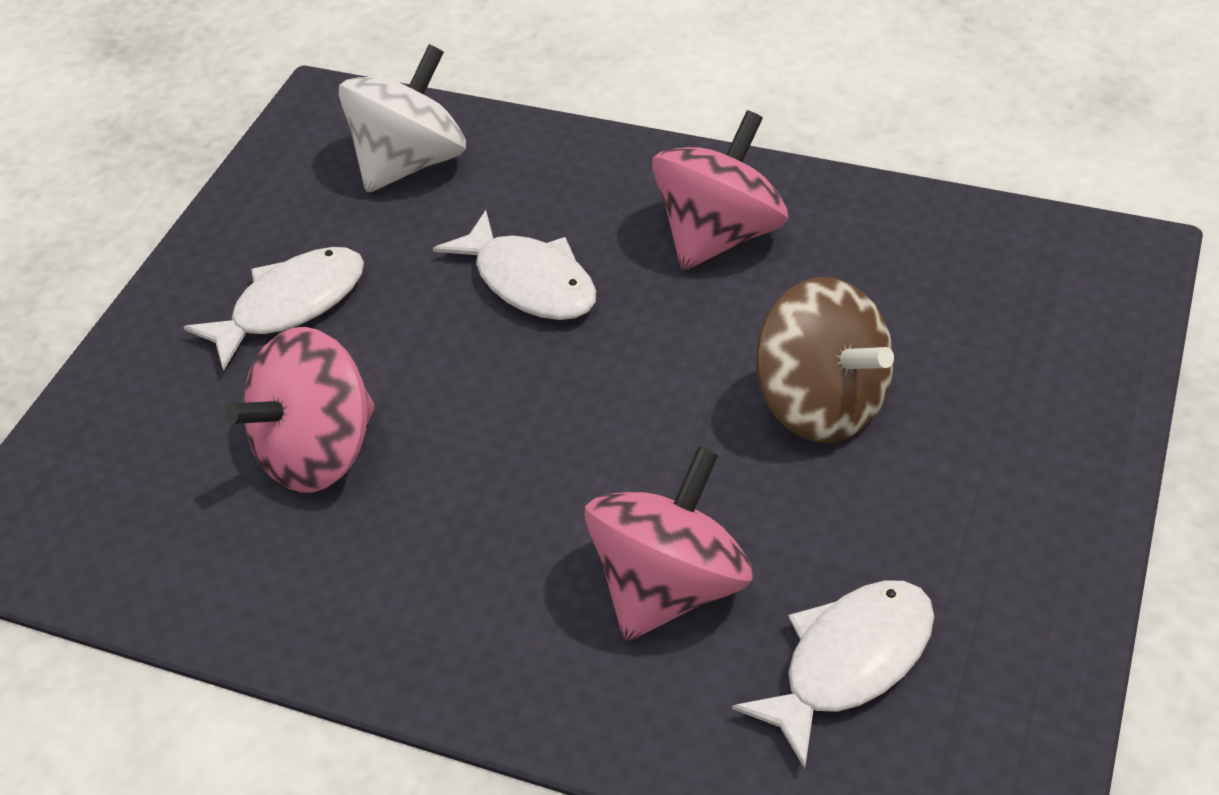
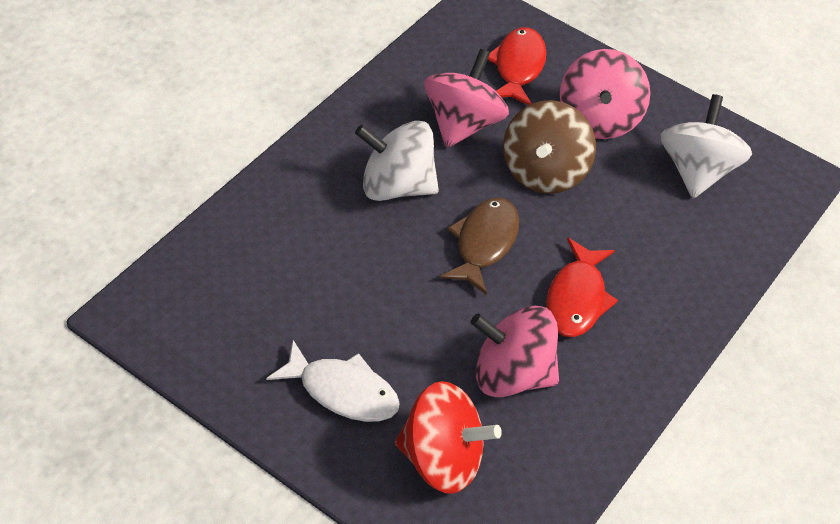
brown fish: none = 0 -> [440,197,519,295] = 1
red fish: none = 0 -> [488,27,546,105] [546,237,618,337] = 2
red spinning top: none = 0 -> [395,381,502,494] = 1
white fish: [184,247,364,371] [433,210,596,320] [732,580,934,769] = 3 -> [267,340,400,422] = 1
white spinning top: [339,44,466,193] = 1 -> [355,121,439,201] [660,94,752,198] = 2

